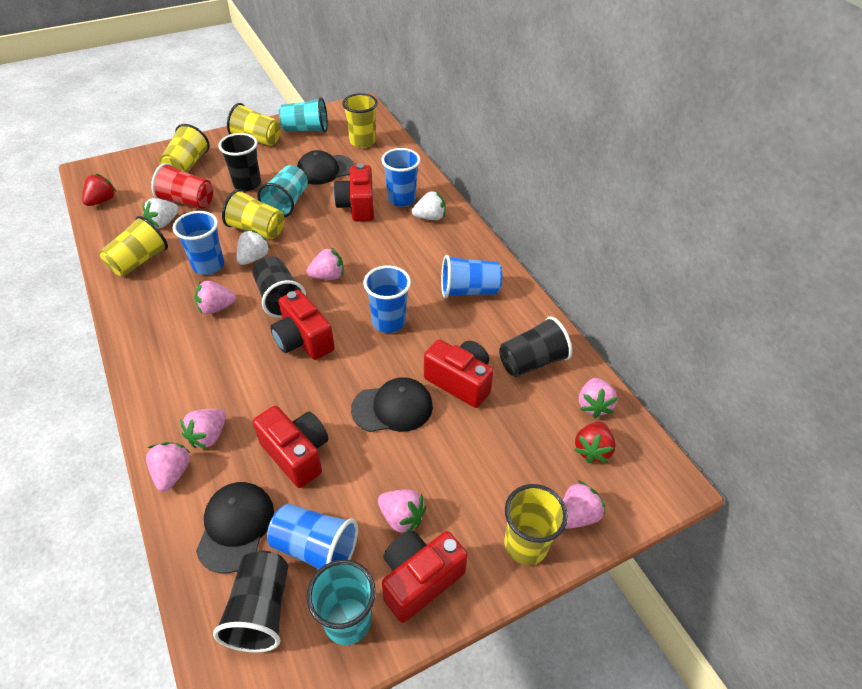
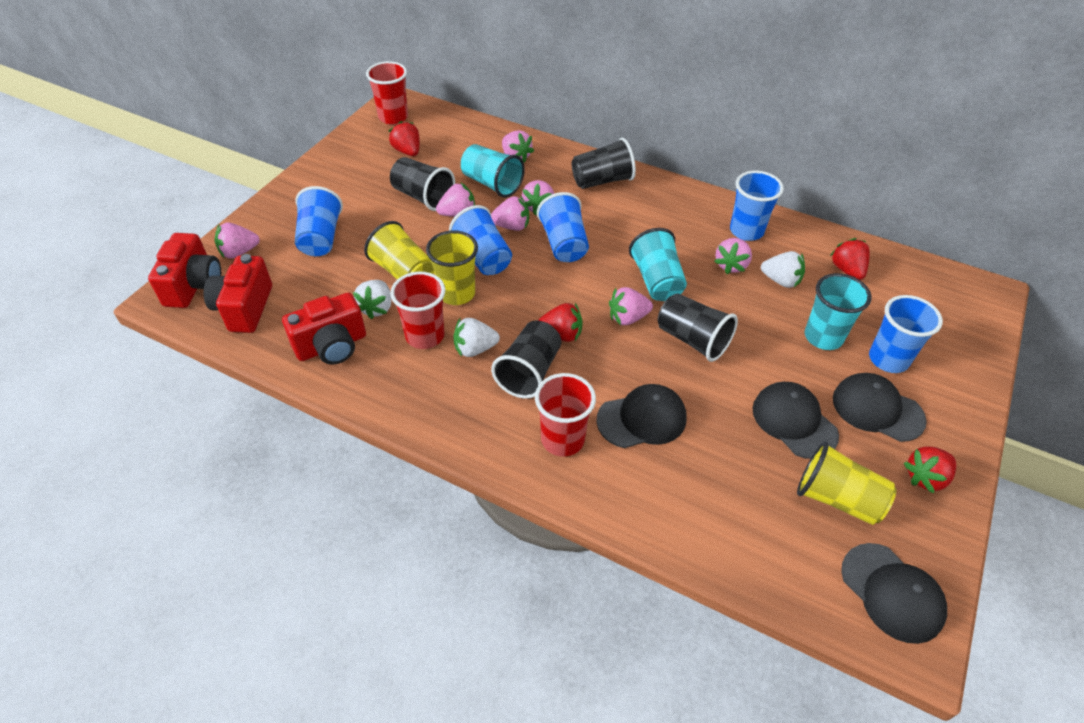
black cap: [196,482,274,574] [297,150,354,185] [351,377,433,432] = 3 -> [597,384,686,448] [752,382,839,459] [833,373,927,442] [841,543,947,644] = 4
red camera: [253,406,328,488] [270,290,335,360] [333,163,374,221] [382,531,468,623] [424,339,494,408] = 5 -> [148,233,221,308] [203,254,272,333] [282,292,366,365] = 3
red cup: [151,163,213,209] = 1 -> [366,61,408,125] [390,272,445,349] [535,373,596,457] = 3
red strawberry: [82,174,117,206] [574,422,616,463] = 2 -> [389,121,420,156] [538,303,582,342] [830,238,870,280] [904,446,956,494] = 4
yellow cup: [100,216,168,276] [160,124,210,173] [222,189,284,239] [227,103,281,146] [342,93,378,148] [504,484,568,565] = 6 -> [364,221,434,279] [426,230,478,305] [797,441,896,525] = 3

